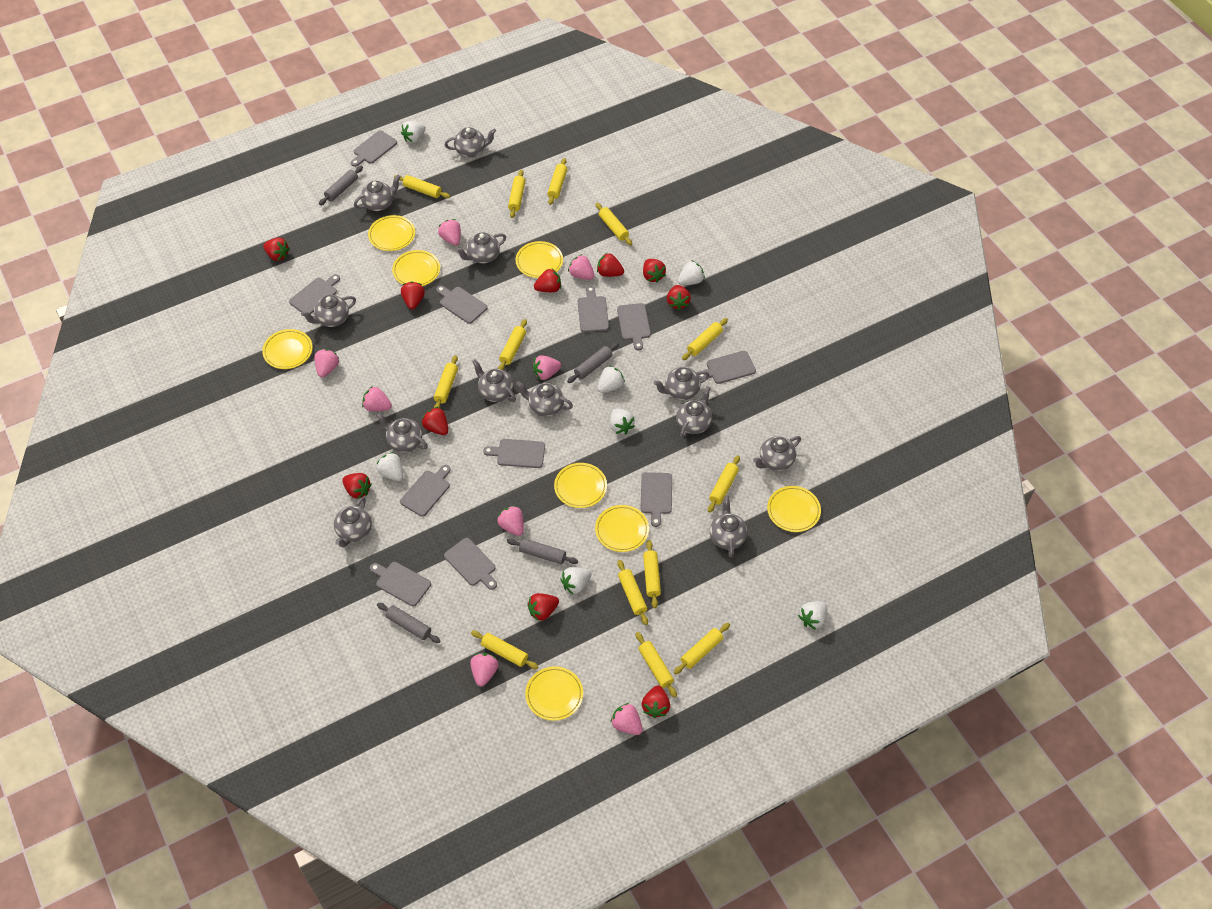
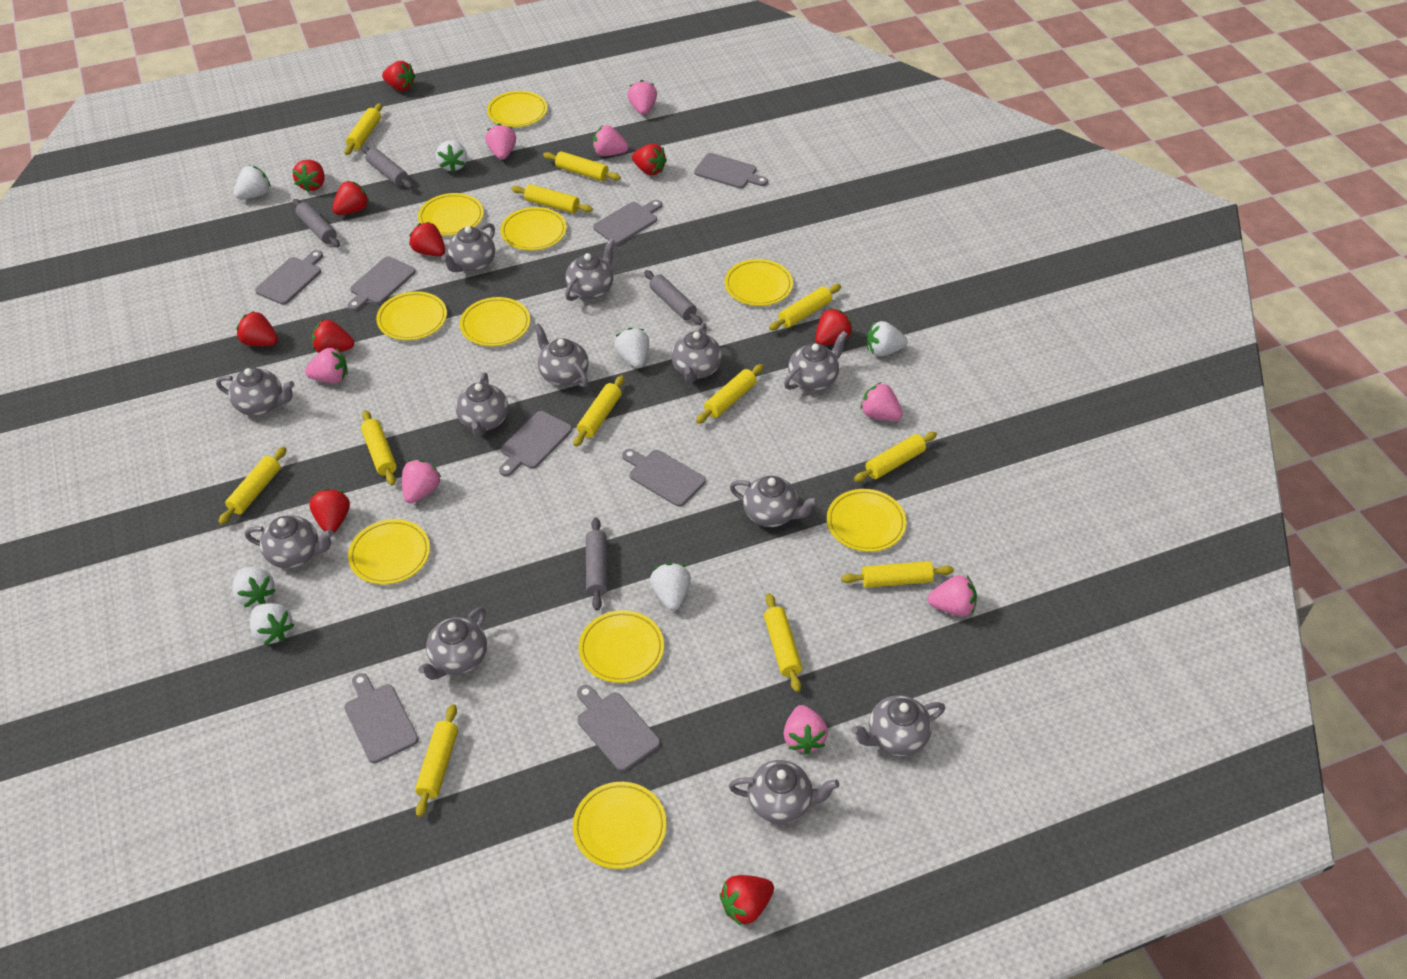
grey cutting board: [289,274,340,314] [351,130,397,167] [370,562,431,606] [400,465,451,517] [436,286,487,324] [444,538,497,590] [483,439,545,468] [578,286,609,332] [617,303,651,350] [641,472,672,527] [698,351,756,384] = 11 -> [255,250,323,305] [344,673,418,763] [348,257,416,311] [499,411,572,476] [577,685,660,771] [593,200,662,245] [622,449,706,507] [694,153,768,188] = 8
yellow plate: [262,329,313,369] [368,215,415,251] [392,250,440,286] [516,241,563,278] [525,666,583,721] [554,463,607,508] [595,505,649,552] [767,486,821,532] = 8 -> [348,519,430,585] [376,291,447,340] [418,193,484,236] [460,297,530,346] [487,91,547,127] [500,207,567,250] [573,782,667,869] [579,610,664,683] [725,259,793,306] [827,489,907,552] = 10
yellow rolling pin: [394,175,450,198] [434,355,458,409] [471,630,539,669] [498,319,527,370] [508,170,525,218] [547,158,567,205] [596,203,632,245] [617,560,648,625] [636,632,677,698] [643,540,661,608] [674,623,730,675] [682,318,728,360] [708,455,740,513] = 13 -> [218,447,287,525] [344,103,382,155] [361,410,397,485] [415,704,458,817] [511,184,593,213] [543,151,621,181] [573,375,624,447] [696,364,764,424] [764,593,802,692] [769,284,841,330] [841,561,954,588] [854,432,937,482] = 12

